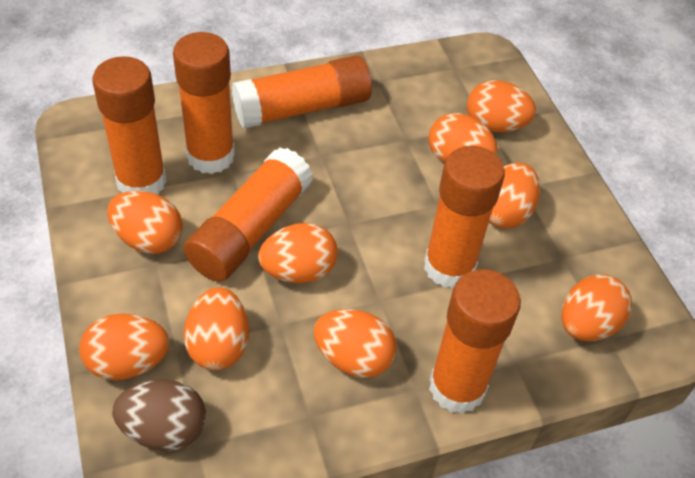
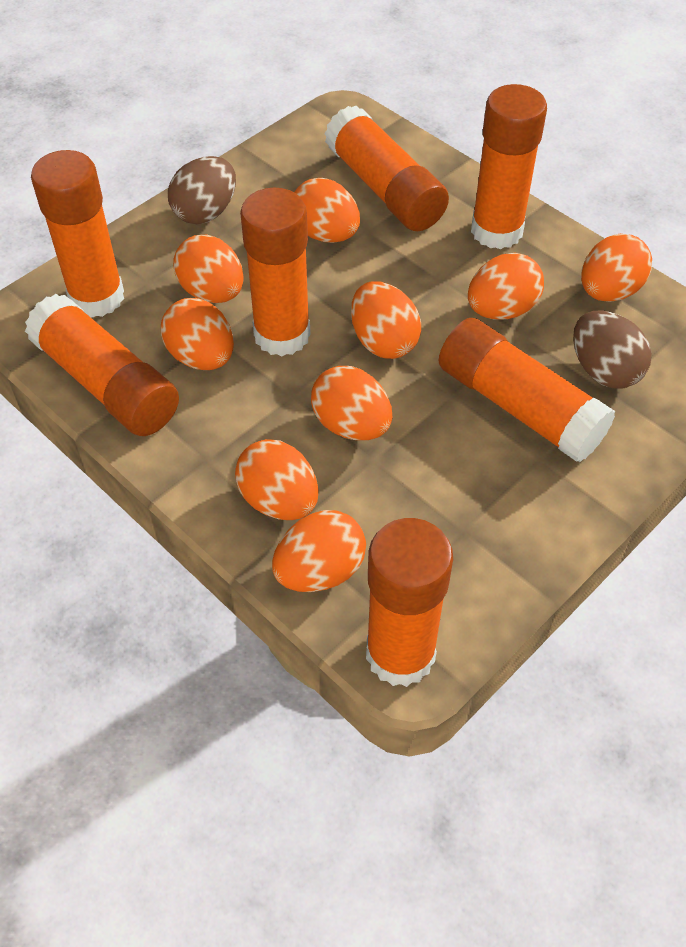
brown egg: [112,380,206,451] = 1 -> [168,156,236,224] [573,311,652,388] = 2
orange glue stick: [92,56,167,195] [173,32,235,174] [184,147,313,282] [232,55,372,128] [424,146,505,288] [429,269,521,414] = 6 -> [25,294,179,436] [31,150,124,318] [240,188,310,356] [324,106,449,231] [366,518,453,687] [439,318,615,462] [471,84,547,249] = 7

